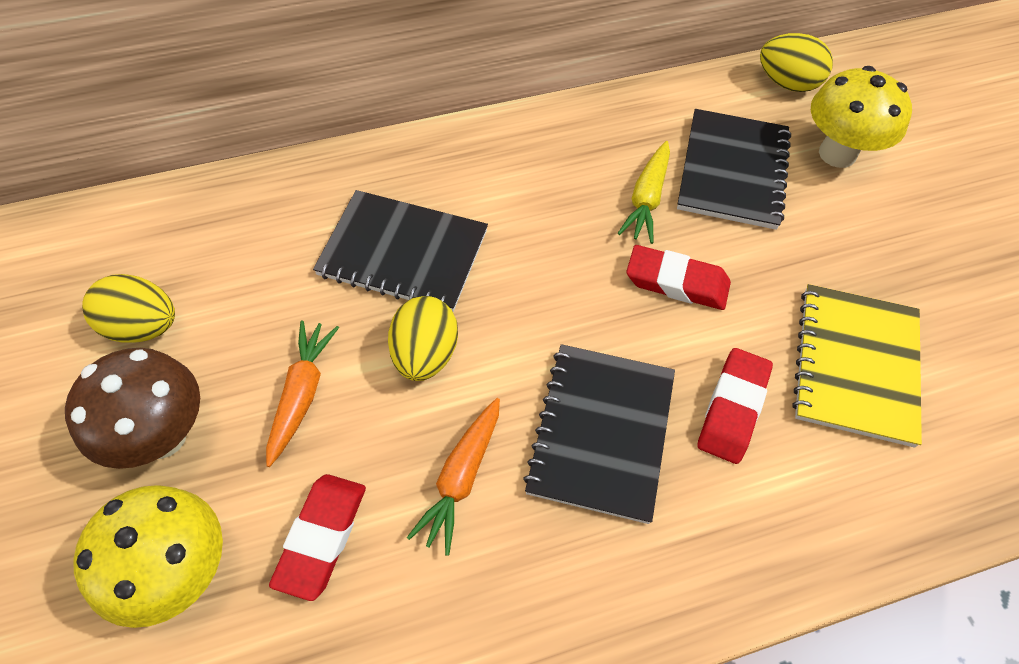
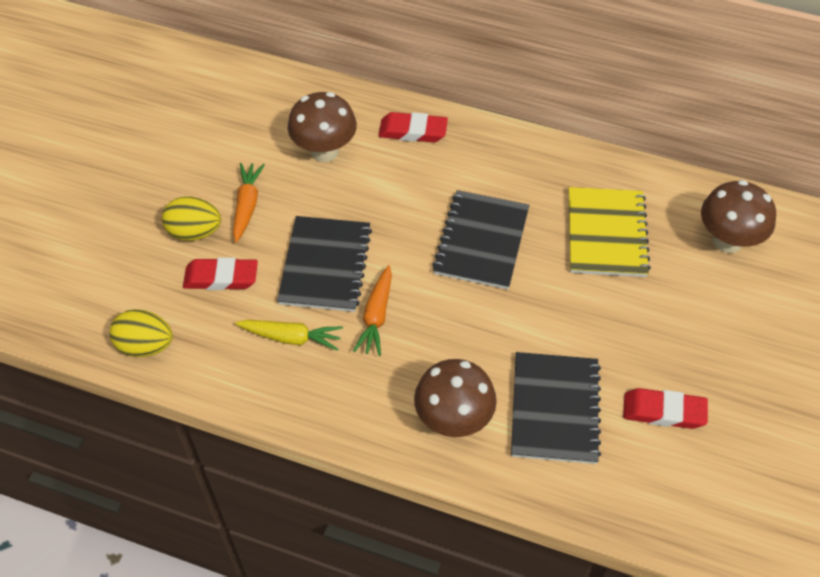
brown mushroom: [65,348,200,469] = 1 -> [288,92,357,162] [414,359,497,437] [701,180,776,253] = 3
yellow egg: [82,274,175,343] [388,296,458,381] [760,33,833,92] = 3 -> [110,309,173,357] [162,196,221,241] = 2
yellow mushroom: [73,485,223,628] [811,66,912,168] = 2 -> none = 0

